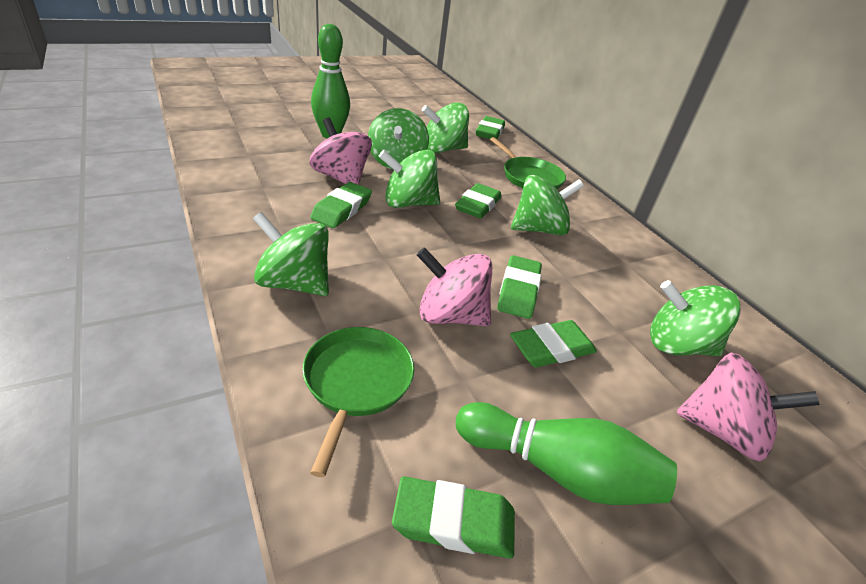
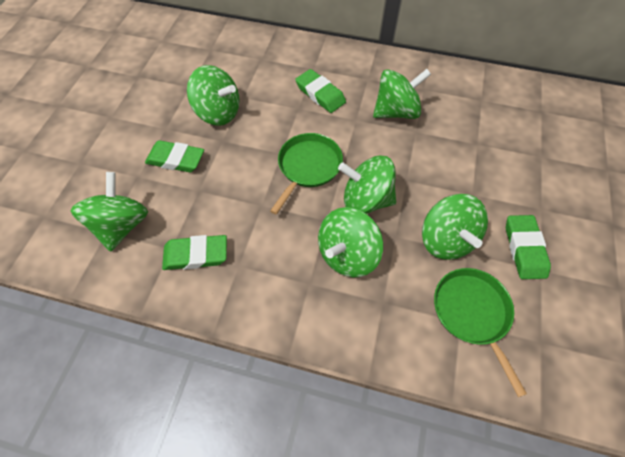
green bowling pin: [311,24,350,138] [456,402,677,505] = 2 -> none = 0
green eraser: [310,182,372,228] [392,476,515,559] [455,183,501,219] [476,116,505,139] [497,255,542,319] [510,320,597,367] = 6 -> [145,140,204,172] [162,235,227,270] [295,69,346,113] [506,215,551,279] = 4
pink spinning top: [310,118,372,185] [417,247,492,326] [676,353,820,462] = 3 -> none = 0

